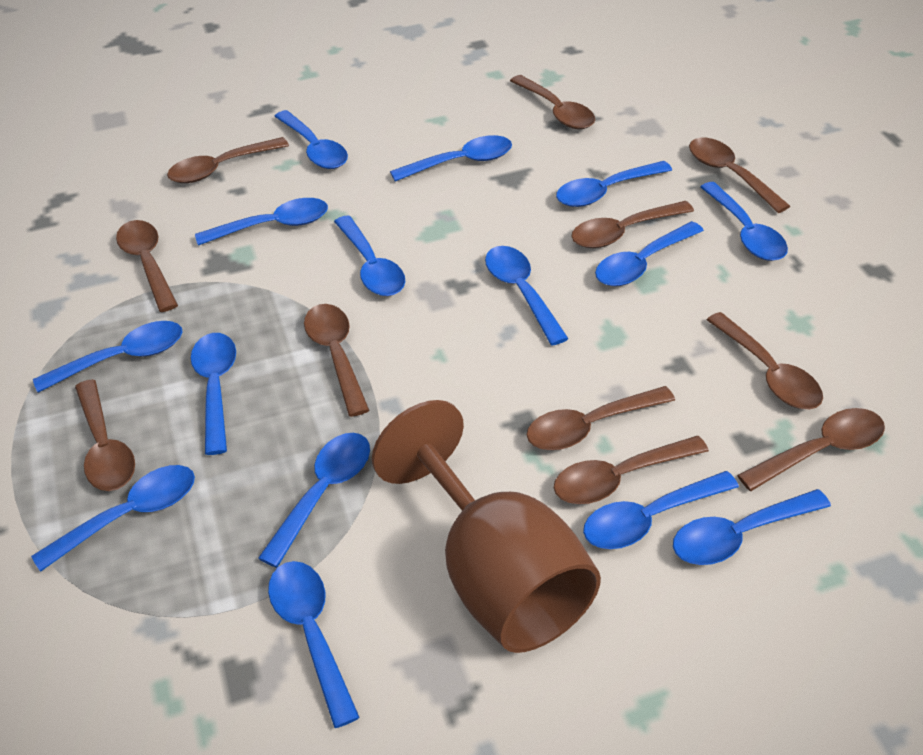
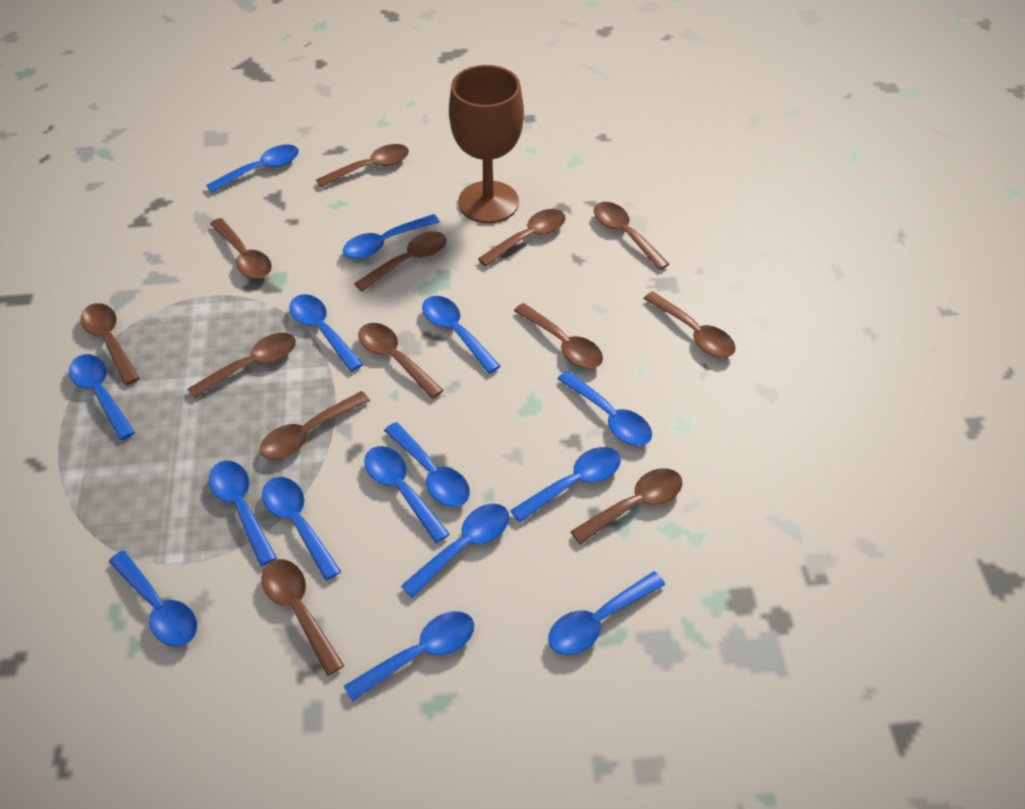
brown spoon: [75,379,135,491] [116,220,178,312] [167,137,289,183] [304,304,369,417] [510,75,595,129] [527,386,675,450] [554,436,709,504] [571,201,694,248] [689,138,790,213] [707,312,823,409] [737,408,885,491] = 11 -> [81,303,140,385] [188,333,296,399] [210,218,272,279] [260,391,370,459] [261,559,344,676] [316,144,409,188] [354,231,447,292] [358,323,444,399] [478,209,566,267] [514,303,603,369] [570,468,682,544] [594,202,669,270] [644,291,736,358] = 13

